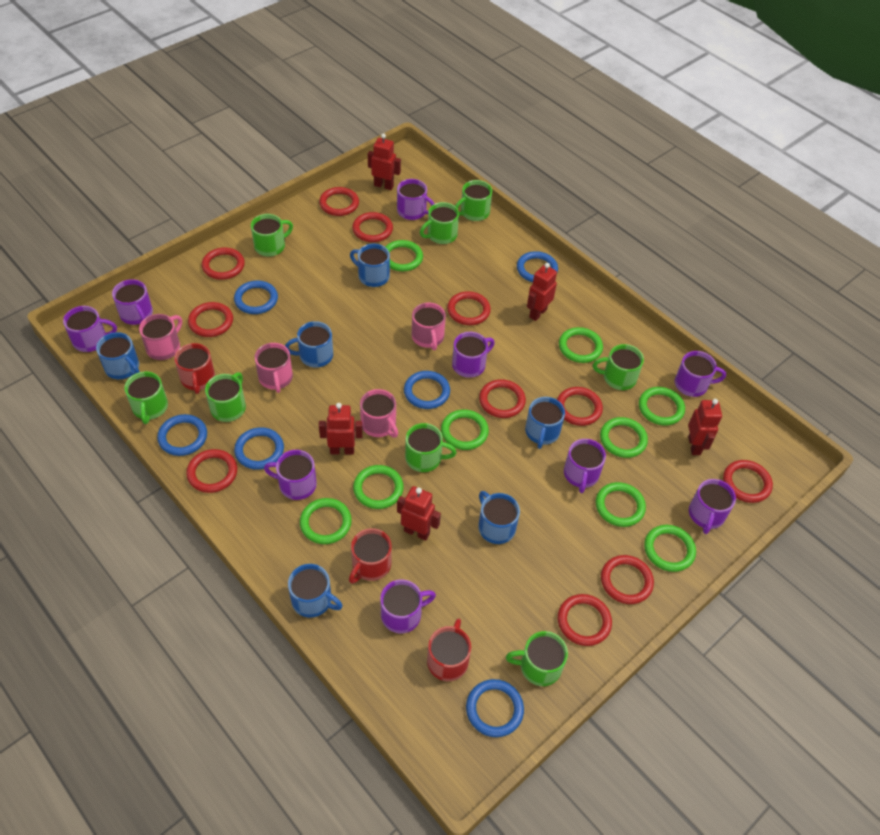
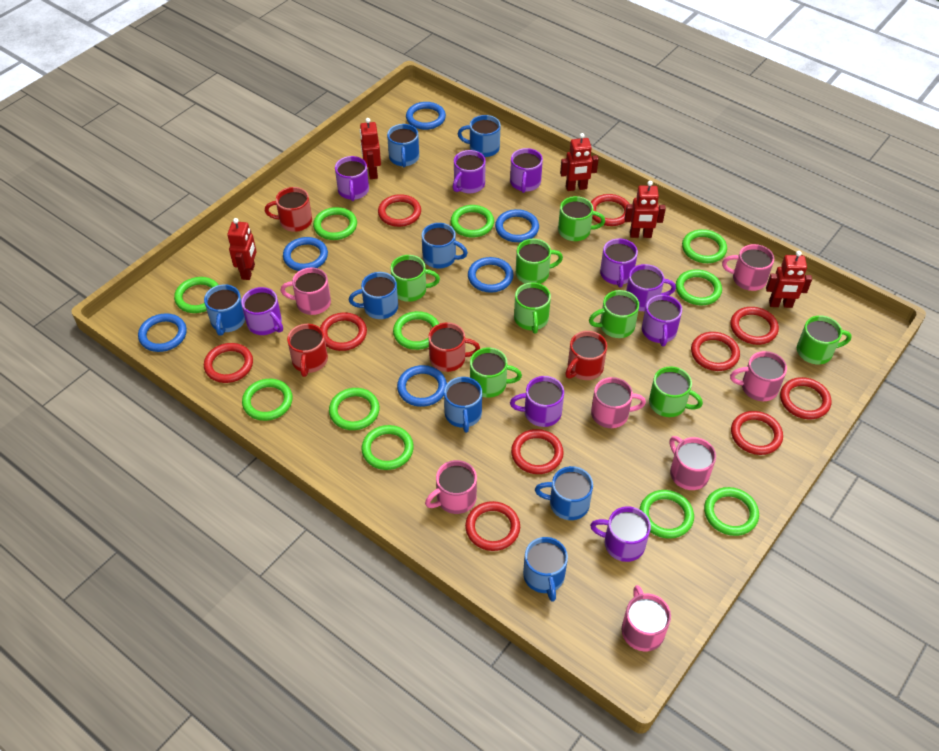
blue mug: [96,332,140,379] [285,321,333,368] [288,564,343,618] [350,244,390,287] [478,491,520,544] [525,397,565,449] = 6 -> [204,284,245,336] [349,272,398,319] [387,124,419,167] [422,223,468,268] [444,377,482,433] [458,115,501,157] [523,537,568,602] [535,466,593,520] = 8
green ring: [300,498,352,544] [353,465,404,509] [385,240,423,271] [441,409,489,450] [559,327,603,363] [596,482,646,527] [600,417,648,458] [639,387,685,426] [644,525,696,572] = 9 -> [174,277,219,313] [242,379,293,421] [313,207,357,240] [329,388,380,430] [362,425,414,470] [393,311,439,350] [451,205,494,238] [639,490,694,539] [676,269,722,305] [682,229,727,263] [704,487,759,536] = 11
pink mug: [139,314,182,360] [255,343,293,393] [360,389,398,438] [412,303,446,350] = 4 -> [280,268,331,315] [425,460,477,514] [591,377,646,428] [622,585,671,652] [670,436,716,490] [722,244,774,291] [730,351,787,401] = 7
red mug: [174,343,215,394] [349,528,392,584] [427,618,471,681] = 3 -> [265,187,312,232] [287,324,328,377] [428,322,480,372] [565,331,607,380] = 4
red ring: [186,449,237,493] [188,302,233,337] [202,247,245,280] [319,187,359,216] [352,212,393,242] [447,291,491,325] [479,379,526,418] [557,387,603,426] [558,594,612,646] [601,555,654,604] [723,460,773,503] = 11 -> [204,343,253,383] [320,313,367,351] [378,194,421,227] [465,501,520,551] [511,429,564,474] [591,194,630,226] [691,332,740,371] [730,307,779,345] [731,411,783,455] [780,377,831,419] = 10

